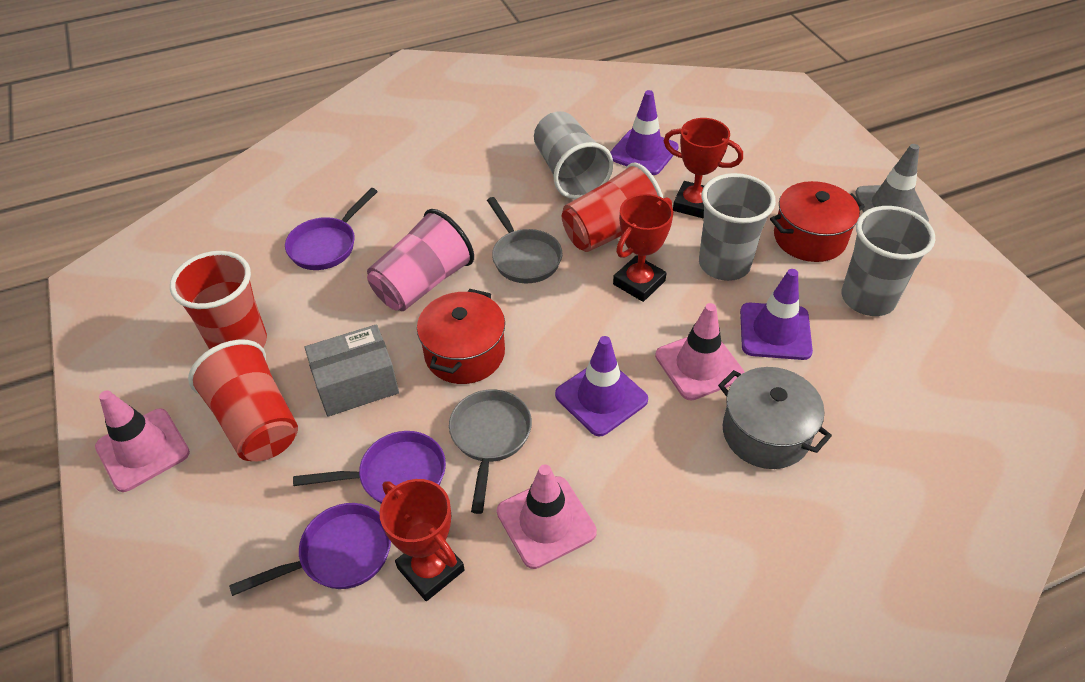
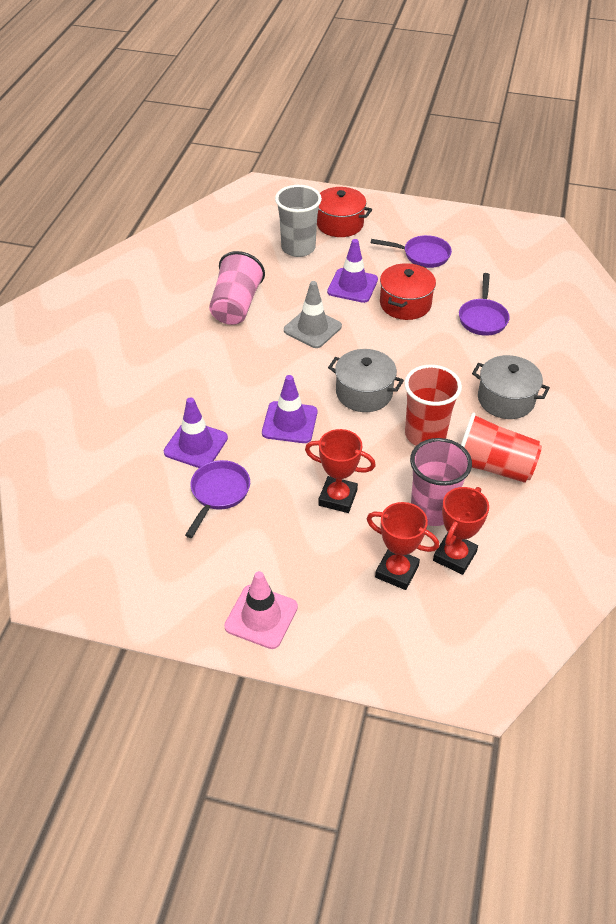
grey box: [305,324,399,416] = 1 -> none = 0
grey cup: [534,111,613,199] [699,173,776,281] [841,206,935,316] = 3 -> [275,185,322,257] = 1
grey pan: [449,389,532,514] [487,197,563,283] = 2 -> none = 0
grey pot: [718,367,832,469] = 1 -> [328,349,404,412] [472,355,550,419] = 2
pink cup: [367,209,474,311] = 1 -> [209,251,265,325] [410,438,472,526] = 2
pink traffic cone: [95,390,190,492] [497,464,597,569] [655,303,745,401] = 3 -> [224,571,298,649] = 1
red cup: [170,251,267,349] [188,340,298,461] [562,162,663,252] = 3 -> [404,365,462,446] [461,412,542,483] = 2

